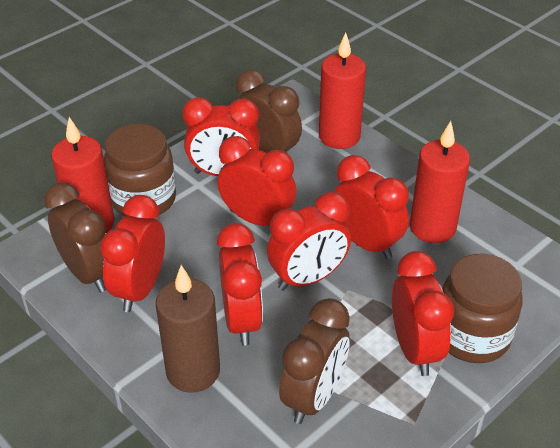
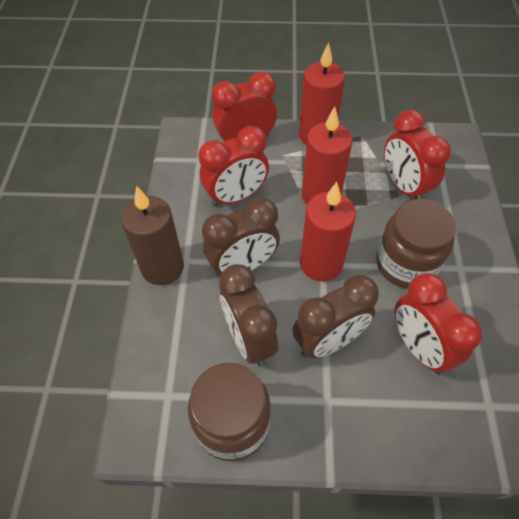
red clock: [100,195,165,312] [182,97,260,176] [217,223,263,346] [218,136,297,226] [267,192,351,291] [334,155,409,259] [392,251,454,376] = 7 -> [199,126,269,207] [211,72,277,141] [384,110,451,199] [394,273,482,374] = 4

